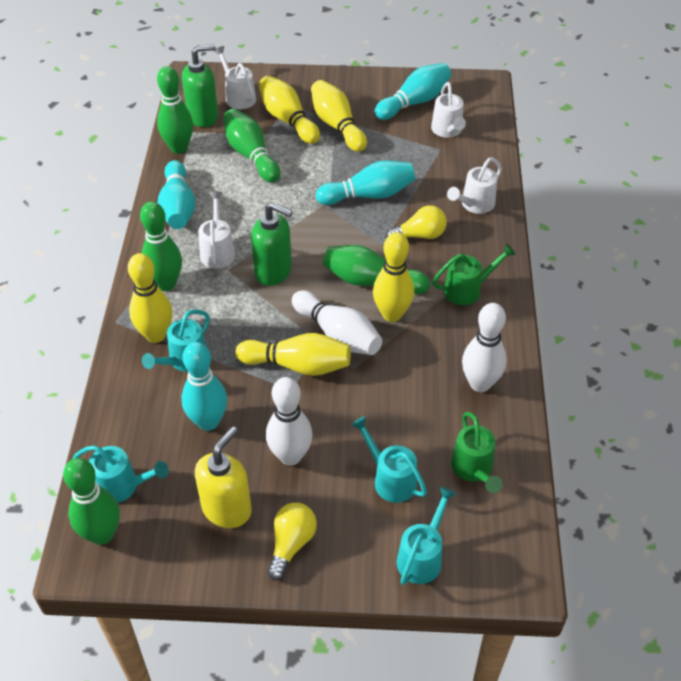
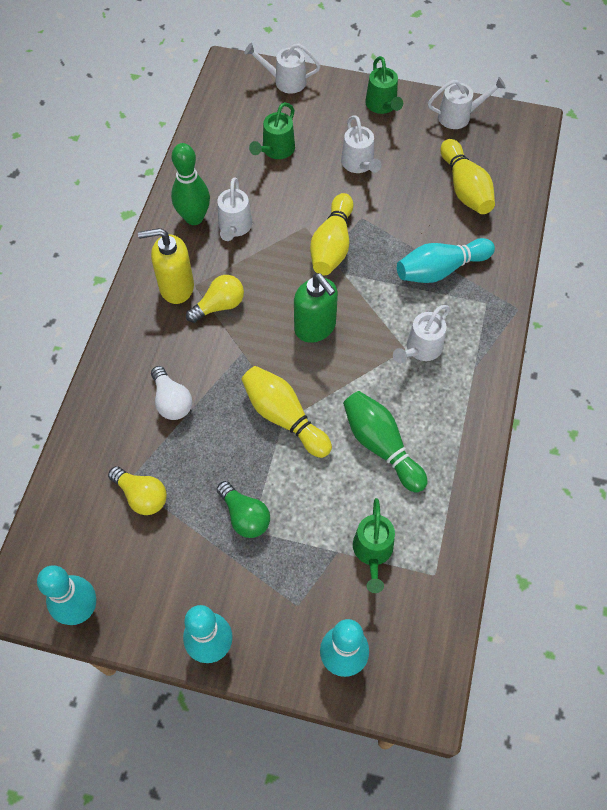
green bowling pin: [63,458,120,545] [140,202,182,291] [157,66,193,154] [223,109,280,183] [323,245,430,294] = 5 -> [171,143,210,225] [343,391,428,493] = 2
green light bulb: none = 0 -> [216,481,270,538] = 1
green soap dispenser: [182,44,218,127] [251,202,293,286] = 2 -> [294,273,338,343] = 1
green watering can: [432,244,516,305] [451,412,502,493] = 2 -> [249,102,295,159] [353,498,395,593] [365,56,403,114] = 3
turquoise watering can: [73,445,169,503] [142,309,210,372] [351,416,427,503] [397,486,457,585] = 4 -> none = 0
white bowling pin: [266,377,313,466] [292,290,382,355] [462,303,507,392] = 3 -> none = 0
white light bulb: none = 0 -> [151,366,192,420] = 1
white watering can: [198,192,235,268] [214,46,256,109] [431,82,466,138] [447,158,502,214] = 4 -> [217,177,252,241] [244,43,320,94] [341,115,382,173] [393,305,450,363] [428,77,506,129] = 5
yellow bowling pin: [128,253,172,343] [235,333,351,376] [259,76,320,144] [311,80,367,152] [373,232,414,322] = 5 -> [242,366,332,458] [310,193,354,275] [440,139,495,214] = 3

